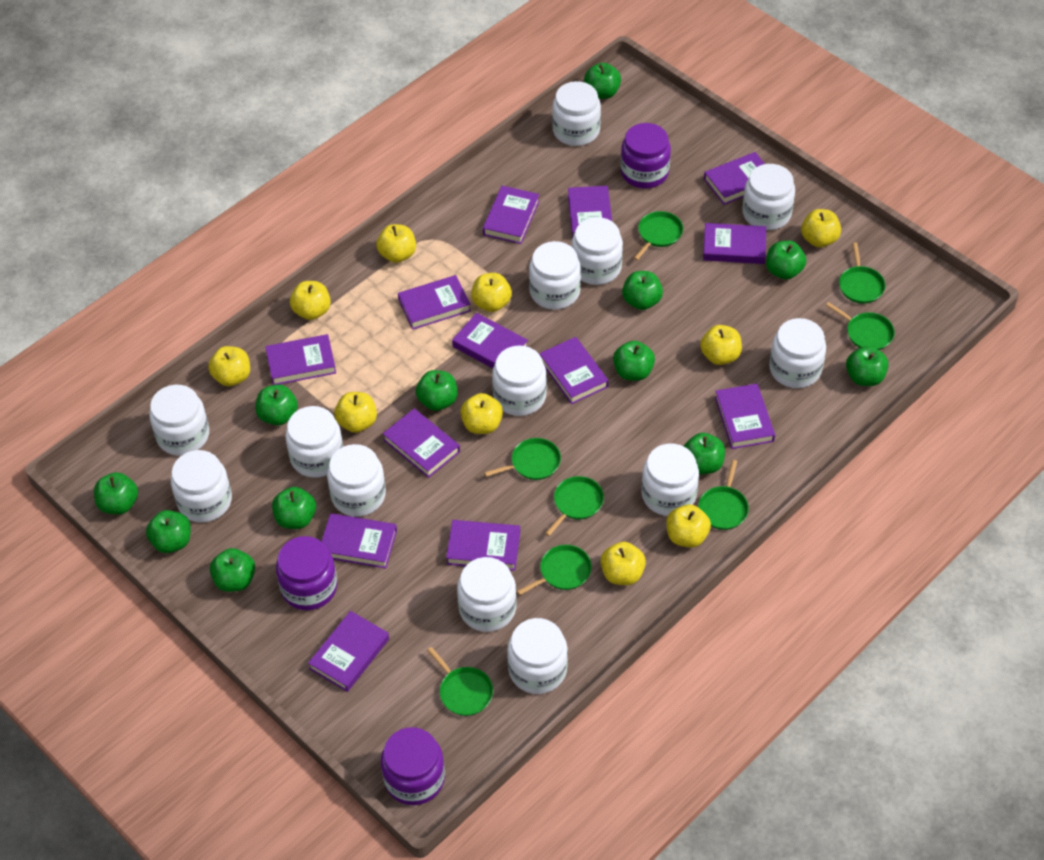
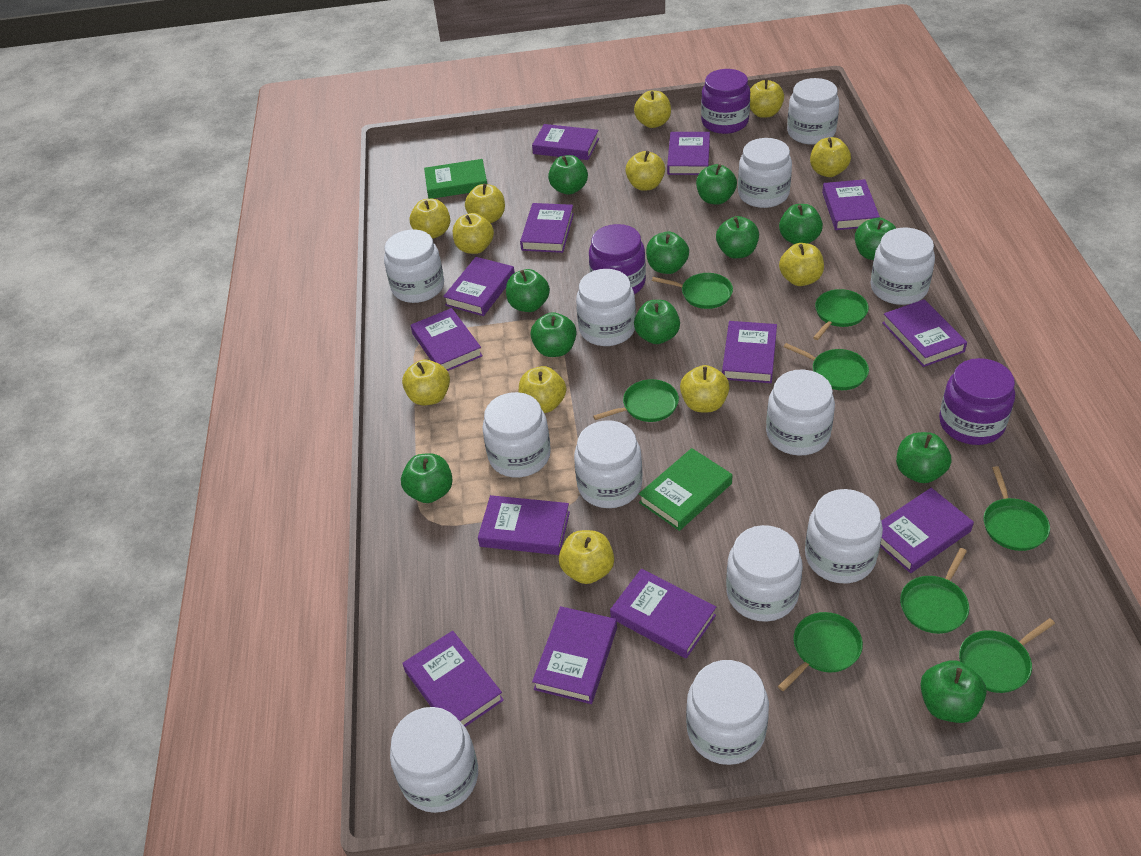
green book: none = 0 -> [424,159,487,199] [639,448,732,531] = 2
white jar: [149,385,209,456] [171,450,232,522] [285,406,343,478] [327,444,386,517] [457,557,517,632] [492,345,547,416] [507,618,568,694] [529,241,581,309] [552,81,601,146] [571,217,623,285] [641,444,699,516] [742,164,795,230] [769,318,826,388] = 13 -> [384,229,444,303] [390,707,478,813] [482,392,551,477] [574,420,642,508] [576,269,636,346] [686,660,769,765] [726,525,803,622] [738,138,792,208] [766,370,835,456] [787,78,839,145] [805,489,883,583] [871,228,935,305] = 12
yellow apple: [208,346,250,386] [290,281,331,320] [334,392,377,433] [376,224,416,263] [460,393,503,434] [471,273,512,312] [601,542,646,585] [666,504,711,548] [700,325,742,365] [801,209,841,247] = 10 -> [402,359,450,405] [410,199,450,239] [453,213,494,254] [465,184,505,223] [519,366,566,413] [559,530,614,584] [625,151,665,191] [634,91,671,128] [680,365,729,412] [750,79,784,118] [779,243,824,286] [810,137,851,177] = 12

